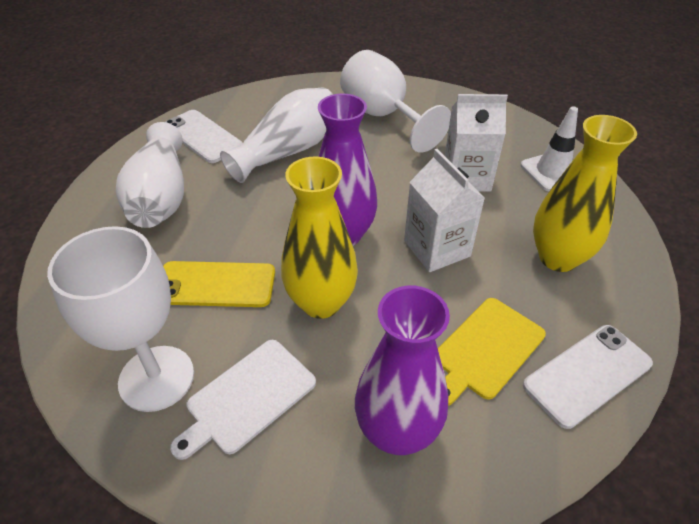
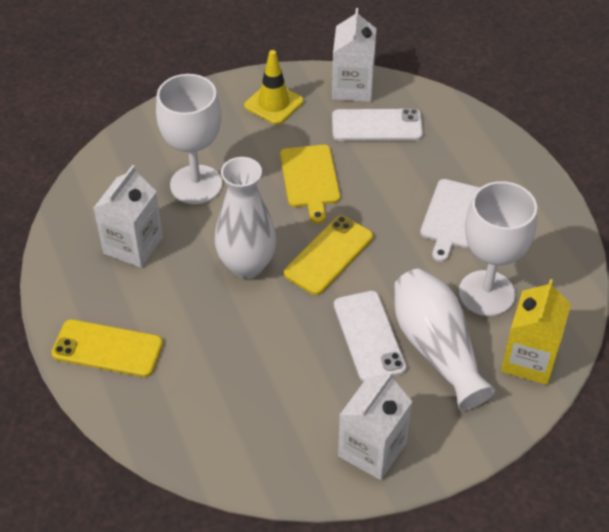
purple vase: [318,94,377,246] [355,286,450,455] = 2 -> none = 0
white carton: [404,149,485,272] [445,94,508,192] = 2 -> [94,165,163,268] [332,8,377,102] [338,372,412,480] = 3
white traffic cone: [521,106,578,191] = 1 -> none = 0
yellow carton: none = 0 -> [501,279,571,385] = 1
yellow phone: [163,261,275,307] = 1 -> [51,319,163,377] [284,216,373,295] = 2
yellow traffic cone: none = 0 -> [244,50,304,125] = 1
yellow vase: [281,156,358,319] [533,115,637,272] = 2 -> none = 0

